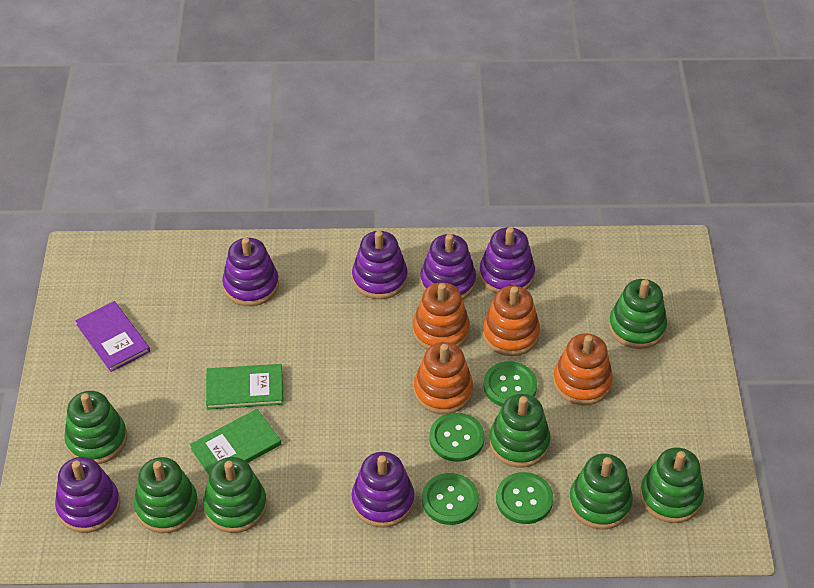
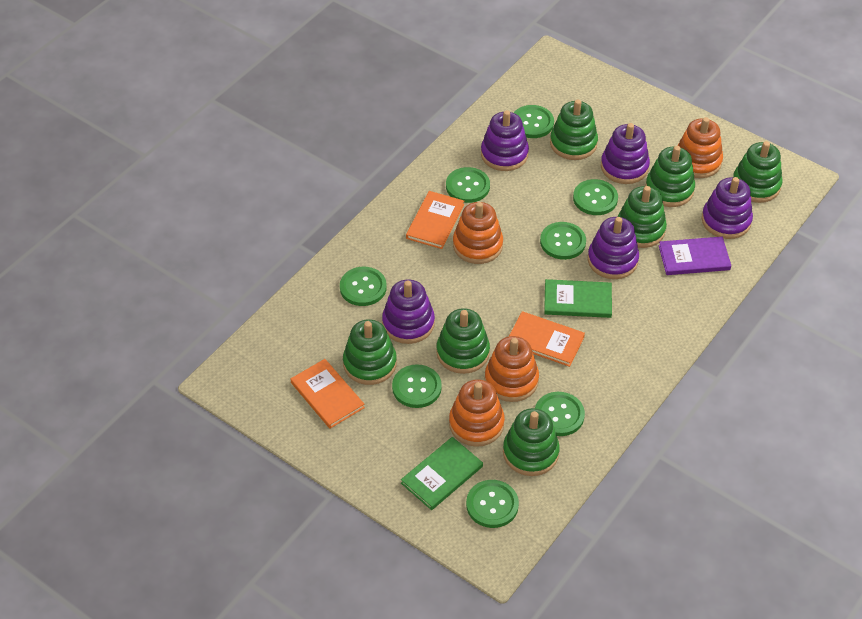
green button: [422,473,479,525] [429,413,485,462] [483,361,537,407] [496,472,553,524] = 4 -> [340,267,387,306] [392,364,442,408] [446,167,490,203] [466,480,519,528] [514,105,554,138] [535,392,585,436] [540,222,586,260] [573,179,618,215] = 8
orange book: none = 0 -> [290,359,365,429] [406,191,464,249] [509,311,585,367] = 3
purple stacking toy: [55,457,120,533] [222,238,279,306] [352,231,408,299] [352,452,414,528] [420,234,476,300] [479,227,535,293] = 6 -> [382,279,435,344] [481,110,529,171] [588,217,639,279] [601,123,650,184] [702,177,753,239] = 5

